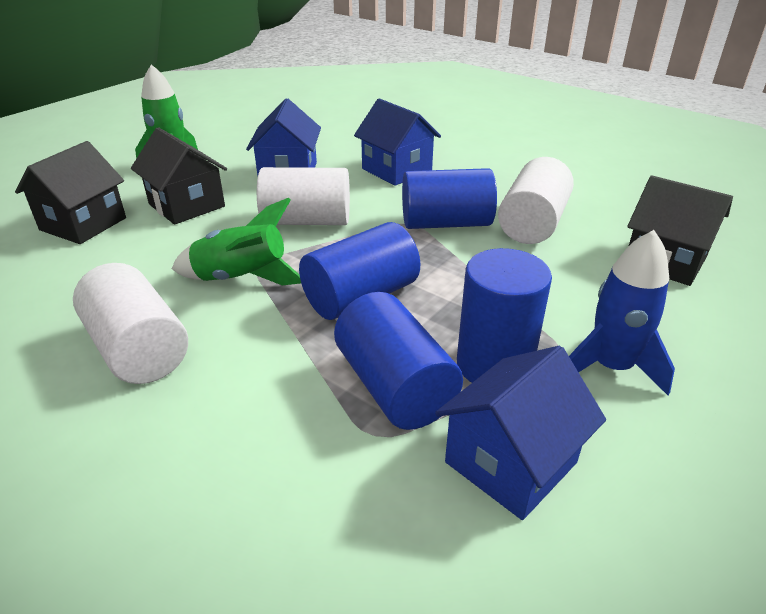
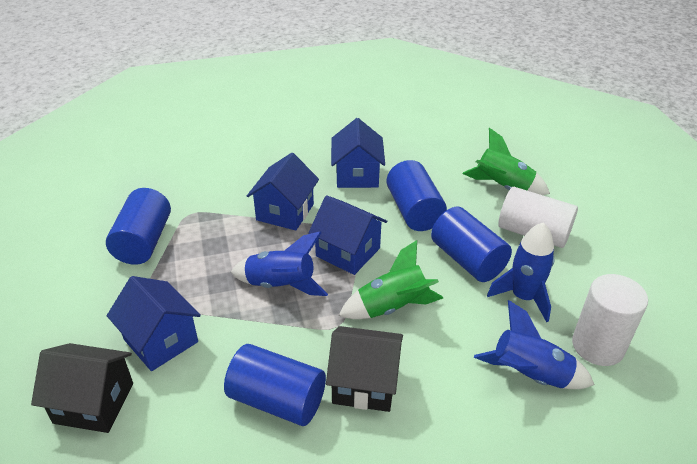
black house: [15,141,126,244] [131,127,227,225] [627,175,733,286] = 3 -> [31,343,133,433] [326,326,403,412] = 2
blue house: [246,98,321,176] [354,98,441,186] [435,346,606,520] = 3 -> [107,276,201,371] [247,153,319,231] [308,195,387,275] [331,118,385,188] = 4
blue rocket: [569,230,675,395] = 1 -> [231,232,328,296] [474,300,594,389] [487,222,555,322] = 3
white cylinder: [73,263,188,384] [257,167,350,225] [498,157,574,244] = 3 -> [498,187,578,248] [572,274,648,366] = 2

